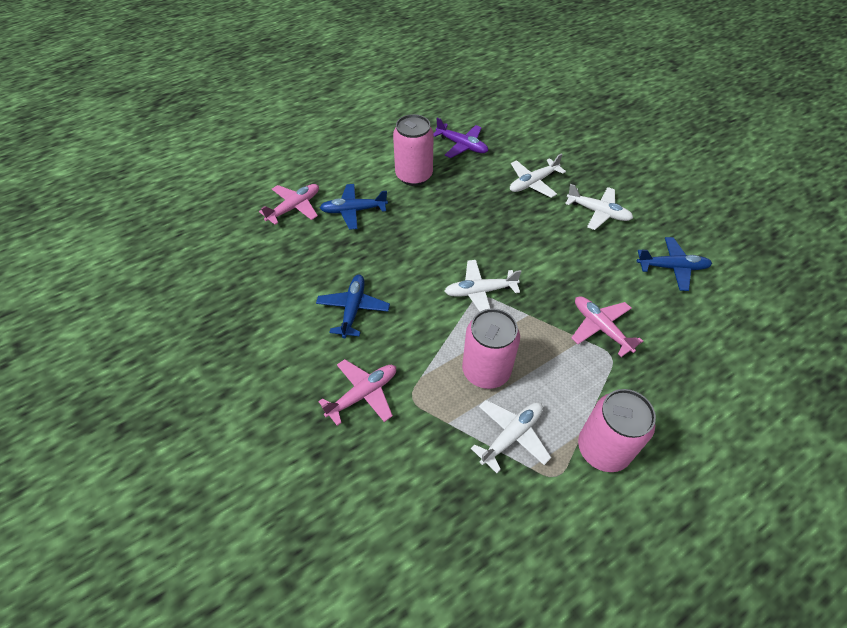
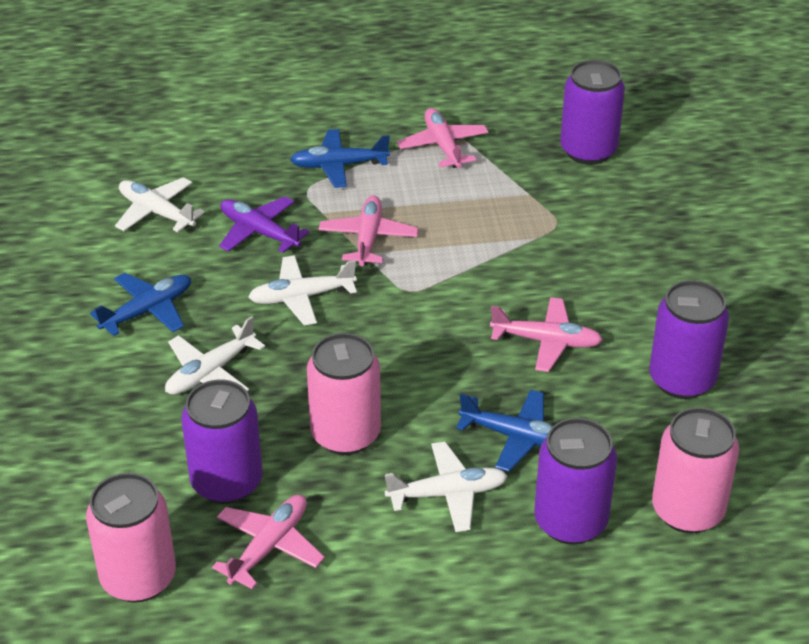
pink plane: [259,184,319,225] [318,359,396,426] [571,296,643,357] = 3 -> [212,495,325,589] [318,195,419,266] [397,108,489,168] [490,297,603,372] = 4
purple can: none = 0 -> [181,380,262,504] [534,418,617,545] [560,60,625,165] [649,280,729,399] = 4

